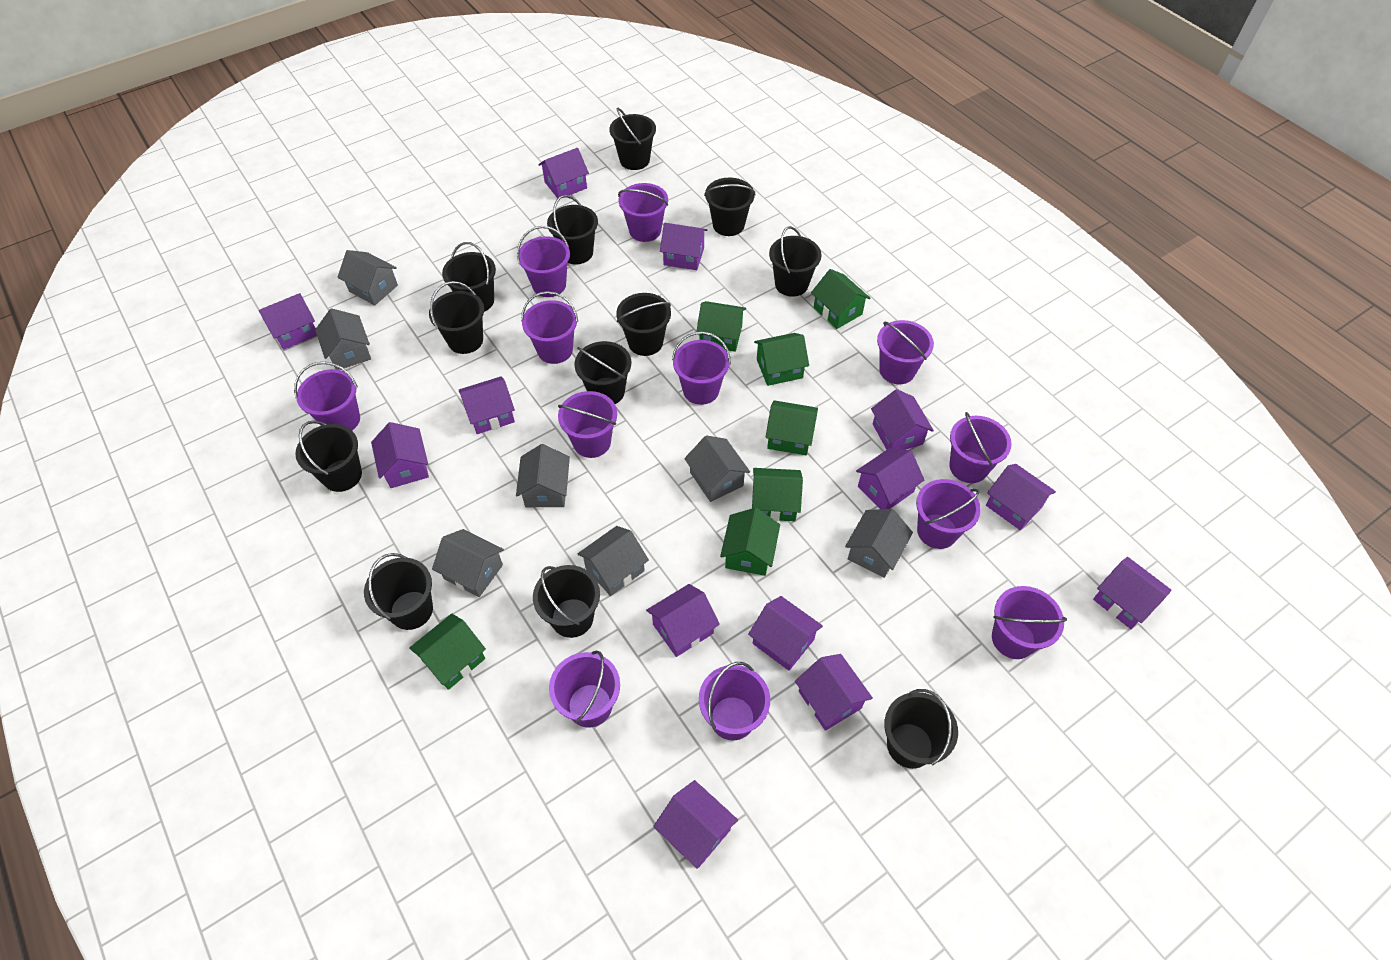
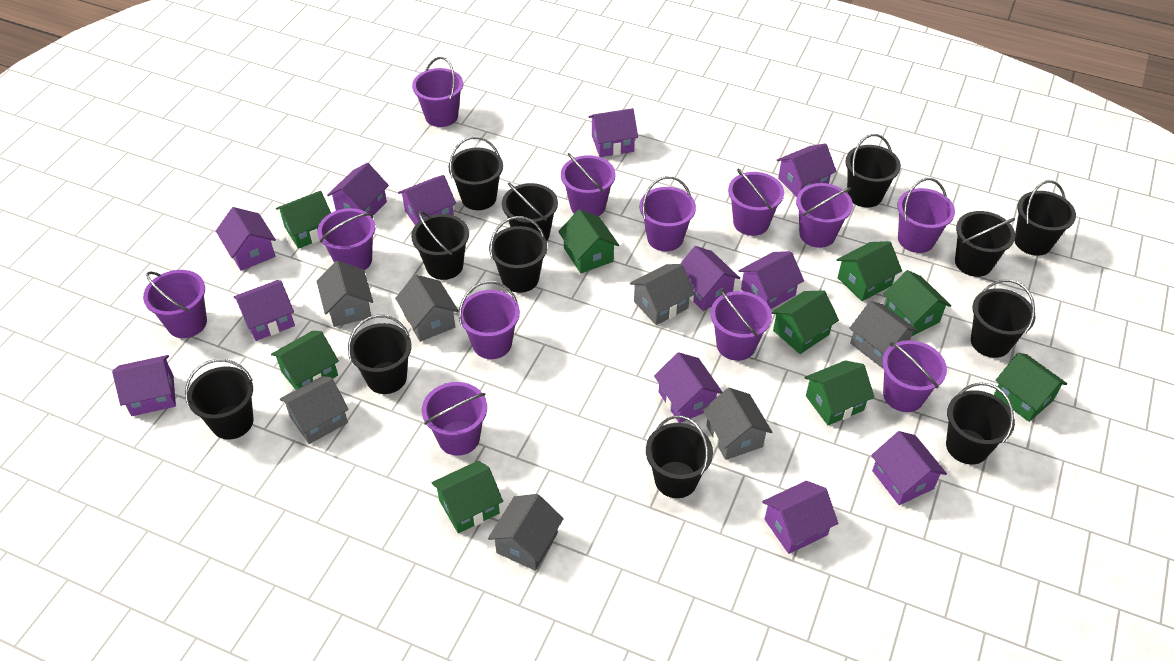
green house: [409,614,486,690] [696,301,746,352] [720,508,780,576] [752,468,803,521] [754,333,809,386] [766,400,818,455] [811,269,871,329] = 7 -> [271,331,339,390] [276,191,331,249] [431,461,503,533] [558,209,619,273] [772,291,839,354] [804,360,875,426] [836,241,902,301] [884,270,951,336] [994,353,1067,422] = 9
purple house: [259,293,317,350] [371,422,429,488] [459,377,515,434] [538,148,589,198] [646,584,720,657] [653,780,738,869] [660,223,707,270] [748,596,823,671] [795,654,873,731] [856,448,924,509] [871,389,934,450] [986,464,1056,530] [1093,557,1172,629] = 13 -> [112,355,176,416] [216,207,276,271] [234,280,295,341] [327,163,389,216] [398,175,456,225] [589,108,638,157] [654,352,722,423] [680,246,740,311] [739,251,804,309] [762,481,838,554] [777,143,837,197] [871,431,947,505] = 12

